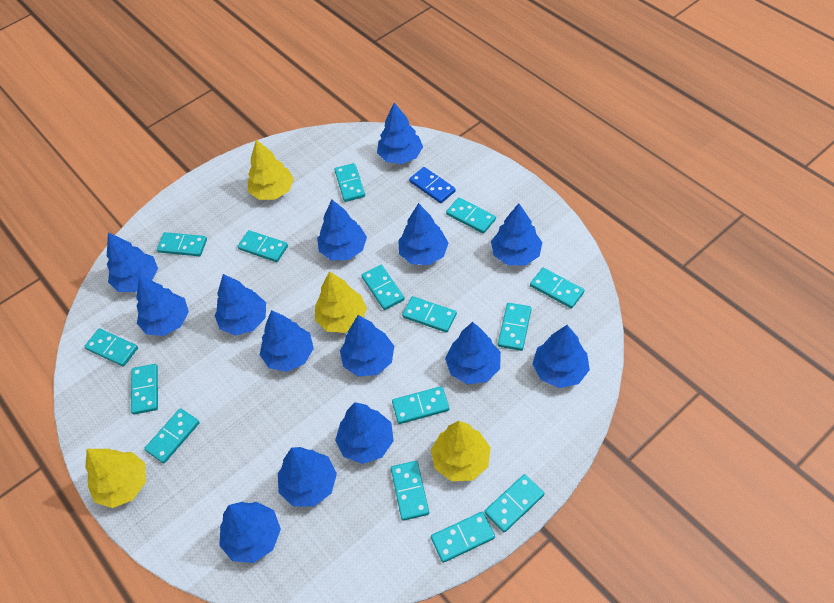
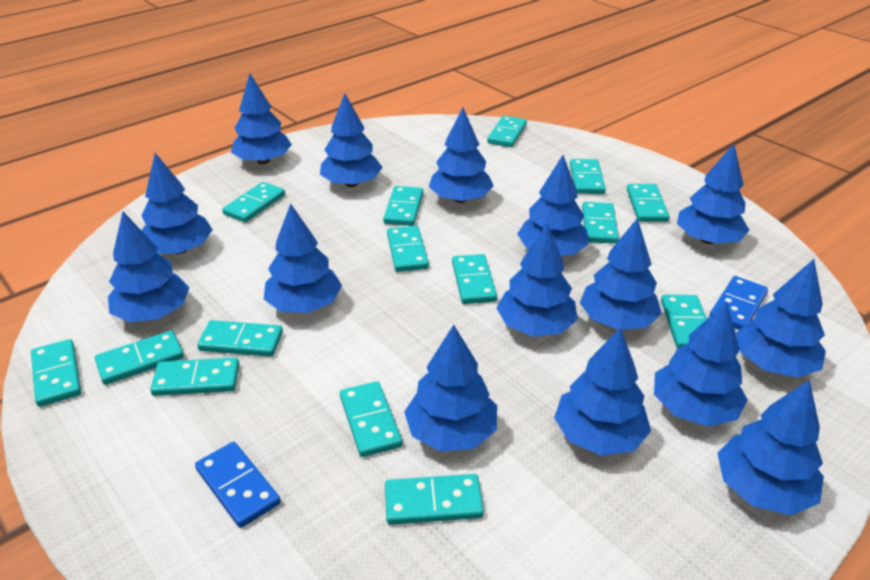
blue domino: [409,167,456,203] = 1 -> [195,442,281,528] [709,276,768,330] = 2
blue tree: [107,232,158,292] [136,276,189,336] [214,274,266,336] [219,502,281,563] [260,310,314,372] [278,447,337,507] [317,199,367,260] [335,402,394,464] [340,315,394,376] [377,103,423,164] [398,203,448,265] [445,322,501,384] [491,203,542,266] [532,325,590,388] = 14 -> [108,212,190,322] [141,153,213,254] [231,73,292,164] [264,204,342,313] [320,93,383,187] [404,325,497,452] [429,107,494,203] [497,224,578,336] [517,155,589,255] [554,327,651,456] [580,218,662,330] [654,302,748,427] [677,144,750,244] [717,380,824,515] [736,259,826,378] = 15
yellow tree: [85,449,146,508] [248,140,294,200] [315,271,367,333] [431,421,491,481] = 4 -> none = 0

